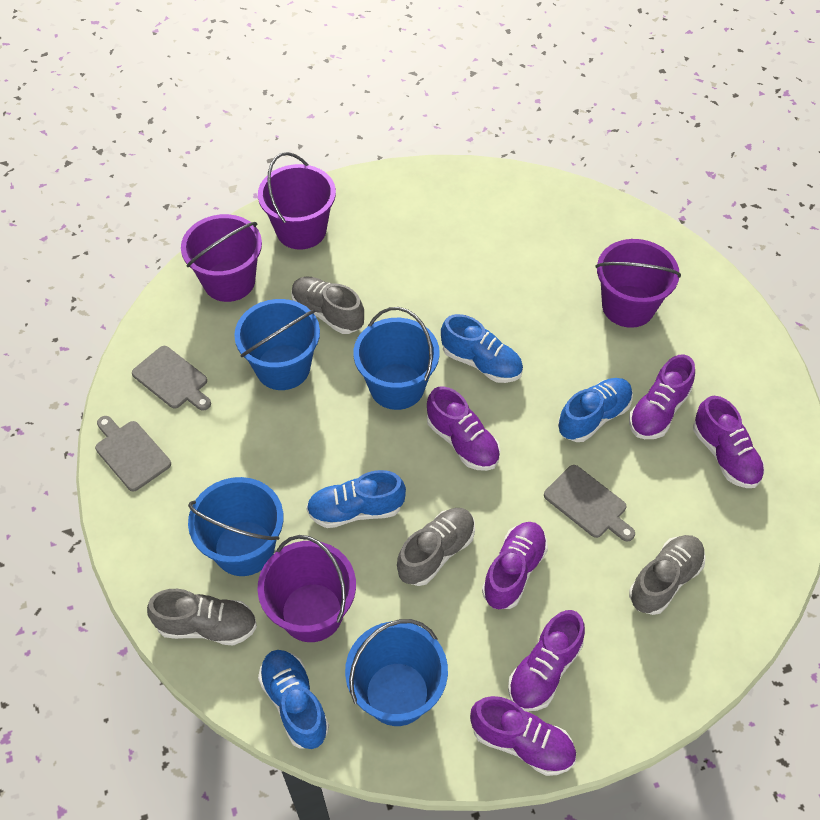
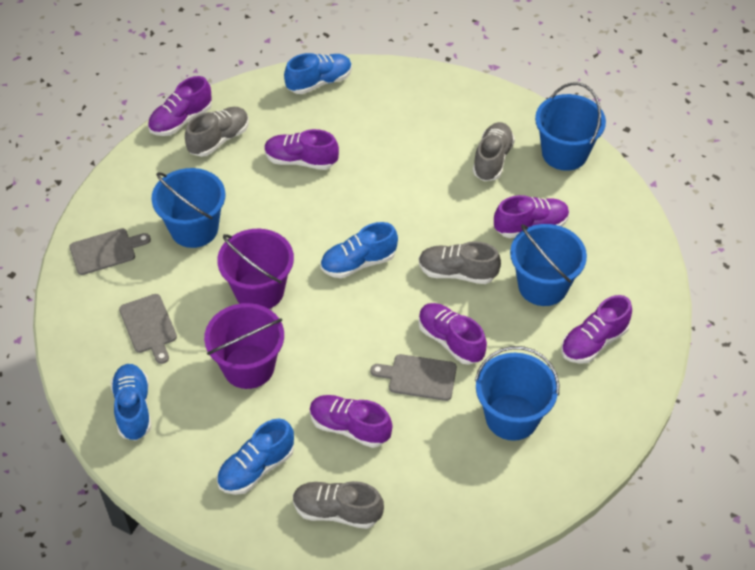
purple bucket: [181,214,262,302] [257,535,356,642] [258,152,336,250] [595,239,681,328] = 4 -> [204,303,284,389] [217,229,294,309] = 2

